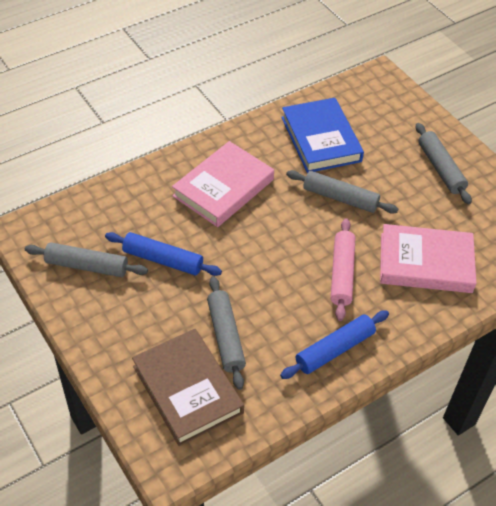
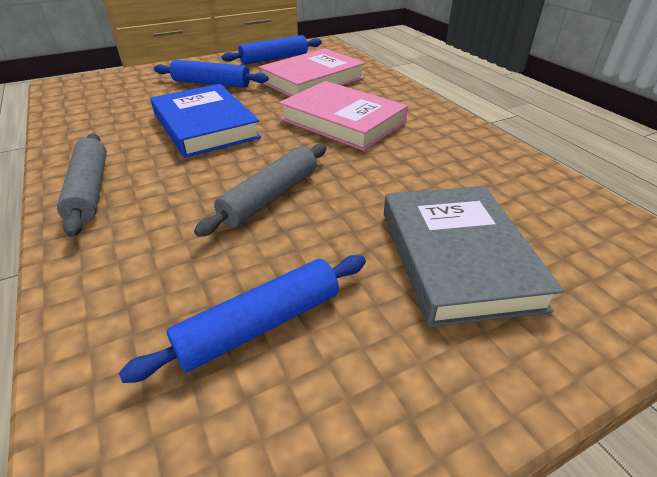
blue rolling pin: [105,232,222,276] [280,310,389,379] = 2 -> [119,255,366,383] [154,60,268,88] [221,35,322,64] = 3
brown book: [132,329,244,446] = 1 -> none = 0
grey book: none = 0 -> [384,186,564,327] = 1
grey rolling pin: [25,242,148,277] [207,276,246,390] [286,170,398,214] [416,123,472,204] = 4 -> [57,134,107,237] [194,144,327,237] = 2
pink rolling pin: [331,218,355,321] = 1 -> none = 0

